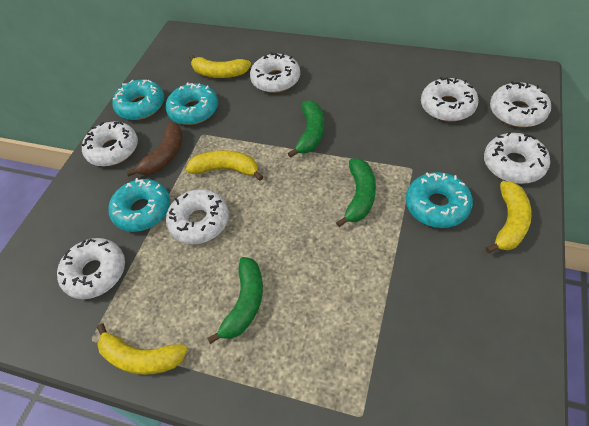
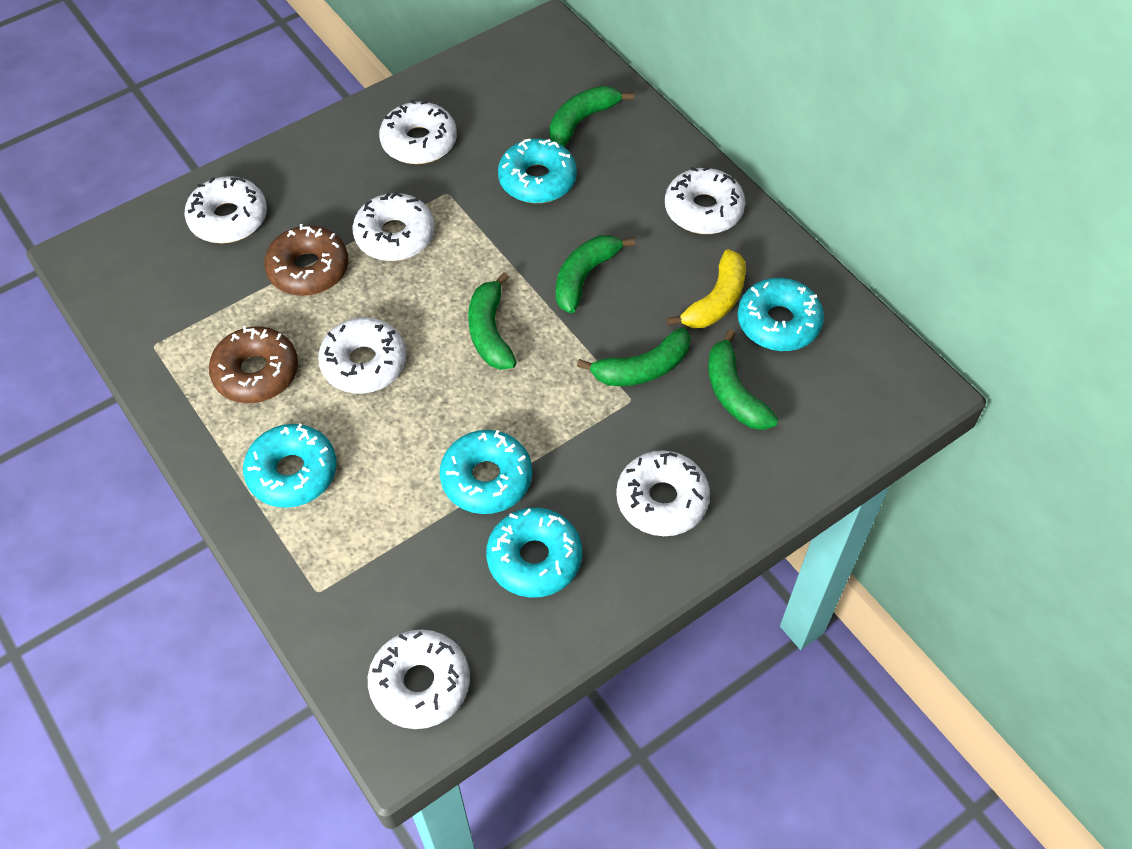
brown banana: [126,122,183,176] = 1 -> none = 0
brown donut: none = 0 -> [209,326,298,403] [264,224,348,296] = 2
green banana: [207,257,263,344] [288,100,324,158] [336,159,376,227] = 3 -> [468,273,517,370] [549,86,633,146] [556,235,635,313] [577,327,691,386] [708,329,778,430] = 5
turquoise donut: [108,178,170,232] [112,80,164,120] [166,82,218,125] [406,172,473,228] = 4 -> [243,423,337,508] [440,430,532,514] [486,508,582,598] [498,139,577,203] [738,278,824,351] = 5
yellow banana: [97,323,188,375] [186,150,263,181] [189,54,251,78] [486,181,532,253] = 4 -> [667,249,746,328] = 1

